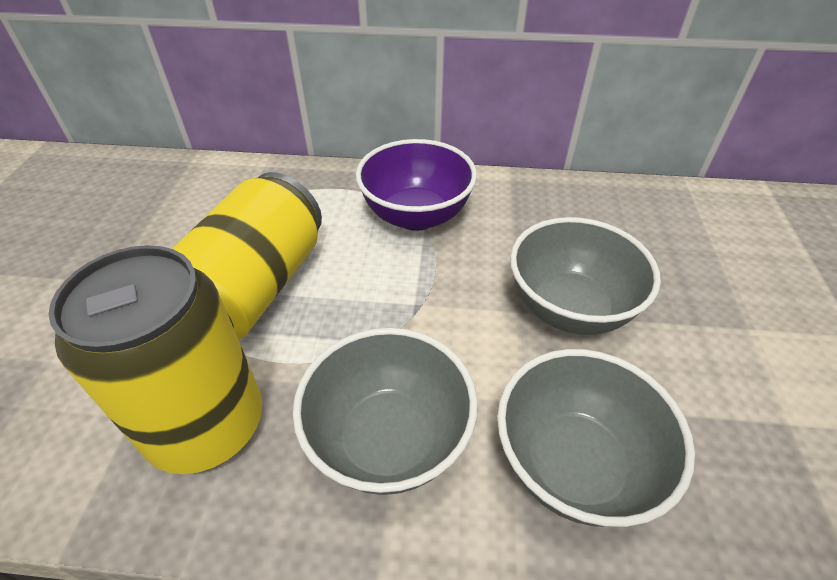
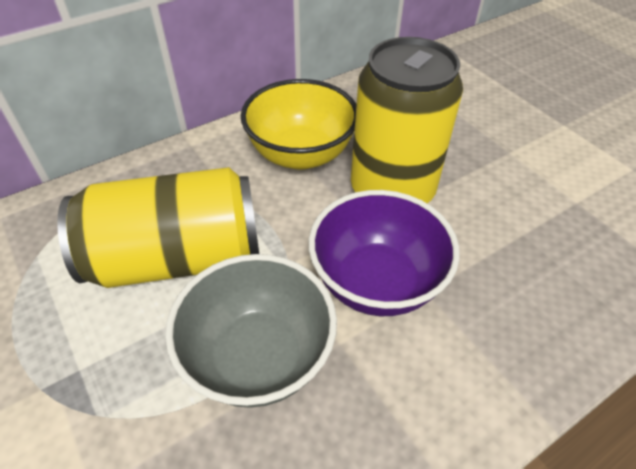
grey bowl: [293,328,478,495] [497,349,695,527] [510,217,661,335] = 3 -> [165,254,337,408] = 1
yellow bowl: none = 0 -> [241,79,357,170] = 1

